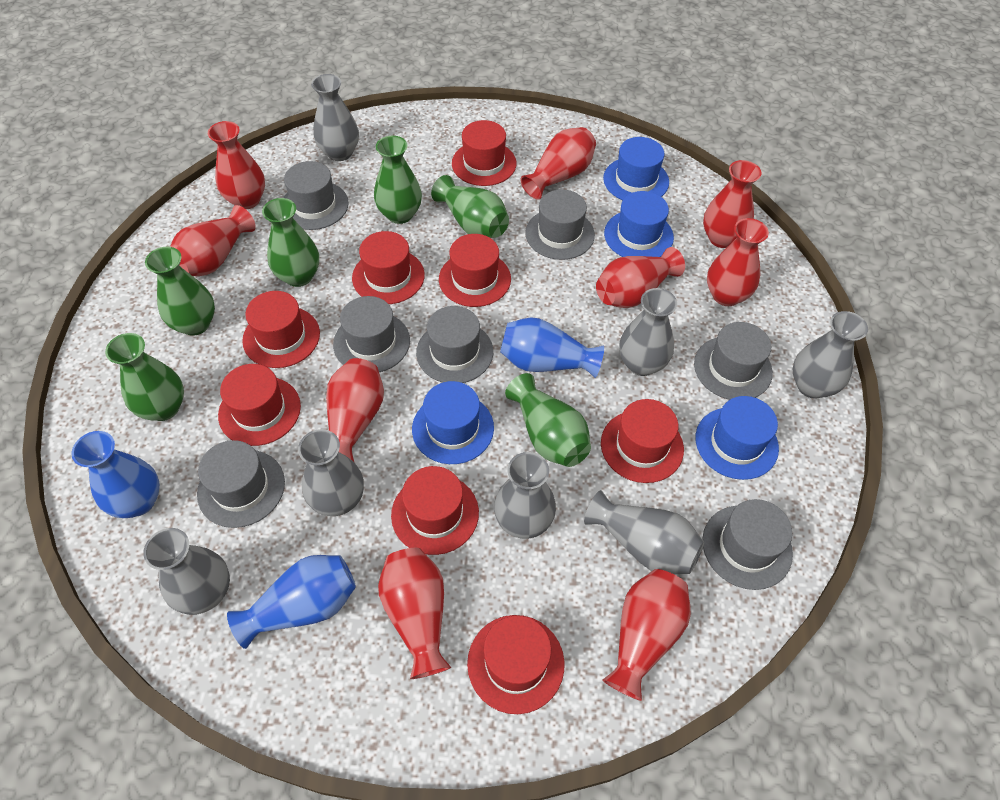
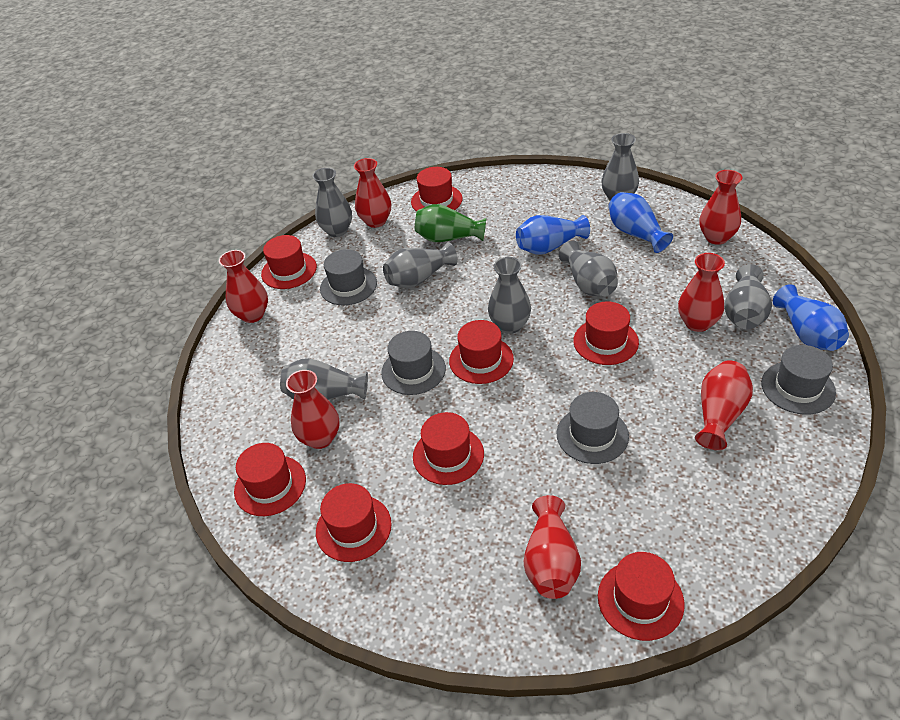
blue hat: [412,381,494,464] [603,137,669,200] [604,191,674,257] [695,396,779,480] = 4 -> none = 0
green vase: [105,333,184,421] [145,247,215,336] [262,198,319,287] [374,136,422,224] [431,175,509,238] [505,373,591,467] = 6 -> [415,204,486,242] = 1
grey hat: [197,440,285,528] [283,161,349,230] [333,296,410,372] [416,306,493,383] [525,189,595,260] [694,322,773,400] [702,499,793,590] = 7 -> [320,249,377,306] [381,331,446,395] [557,392,629,464] [761,345,836,415] = 4
red vase: [170,205,256,276] [208,121,265,209] [326,358,384,463] [378,548,451,679] [520,127,596,200] [596,247,685,308] [603,569,691,701] [703,160,761,248] [707,218,769,306] = 9 -> [219,250,268,323] [286,370,340,449] [354,158,391,228] [524,495,581,599] [678,253,725,332] [695,360,753,450] [699,170,743,245] = 7

